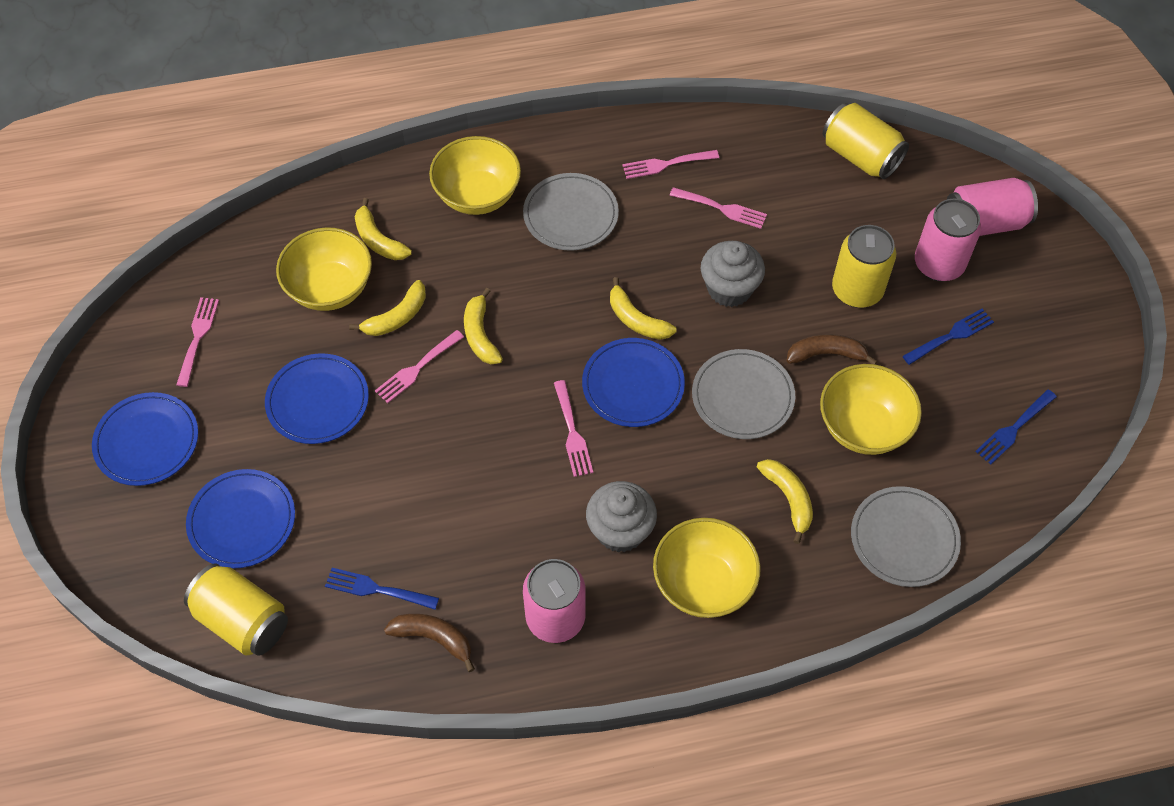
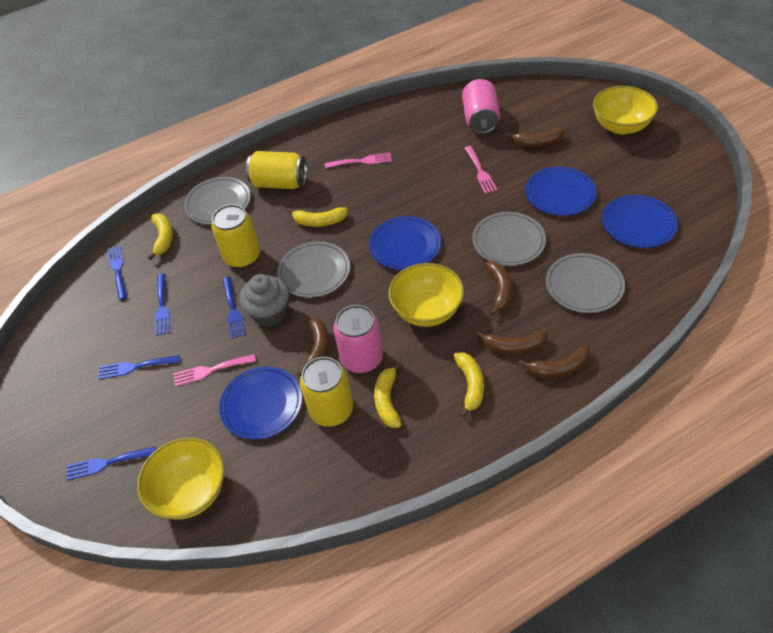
blue fork: [325,568,439,610] [903,309,994,365] [975,389,1057,464] = 3 -> [66,447,156,480] [98,355,180,379] [107,246,127,300] [155,274,170,336] [223,277,246,339] = 5
brown banana: [384,614,475,672] [786,334,877,365] = 2 -> [297,318,329,377] [476,330,548,354] [485,261,512,316] [506,128,564,147] [518,345,590,378] = 5
grey cupcake: [586,481,657,553] [701,241,765,307] = 2 -> [240,274,289,327] = 1
grey plate: [523,173,619,251] [692,349,795,439] [851,486,961,587] = 3 -> [184,177,251,224] [277,241,350,298] [472,212,546,266] [546,253,625,313] = 4
pink can: [523,559,586,643] [915,199,981,281] [947,178,1038,236] = 3 -> [334,305,383,373] [462,79,500,134] = 2
pink fork: [176,297,219,387] [375,330,464,404] [554,380,593,477] [622,150,719,179] [670,187,767,229] = 5 -> [173,354,256,386] [325,152,392,168] [465,146,497,194] = 3
yellow banana: [349,280,426,336] [355,198,412,260] [464,288,503,364] [610,277,677,340] [757,459,813,544] = 5 -> [148,213,173,260] [287,207,348,227] [374,362,402,428] [454,352,484,417] = 4
yellow bowl: [276,227,372,311] [429,136,521,215] [653,518,760,618] [820,364,922,455] = 4 -> [137,437,224,520] [388,263,464,327] [593,86,658,134] = 3

